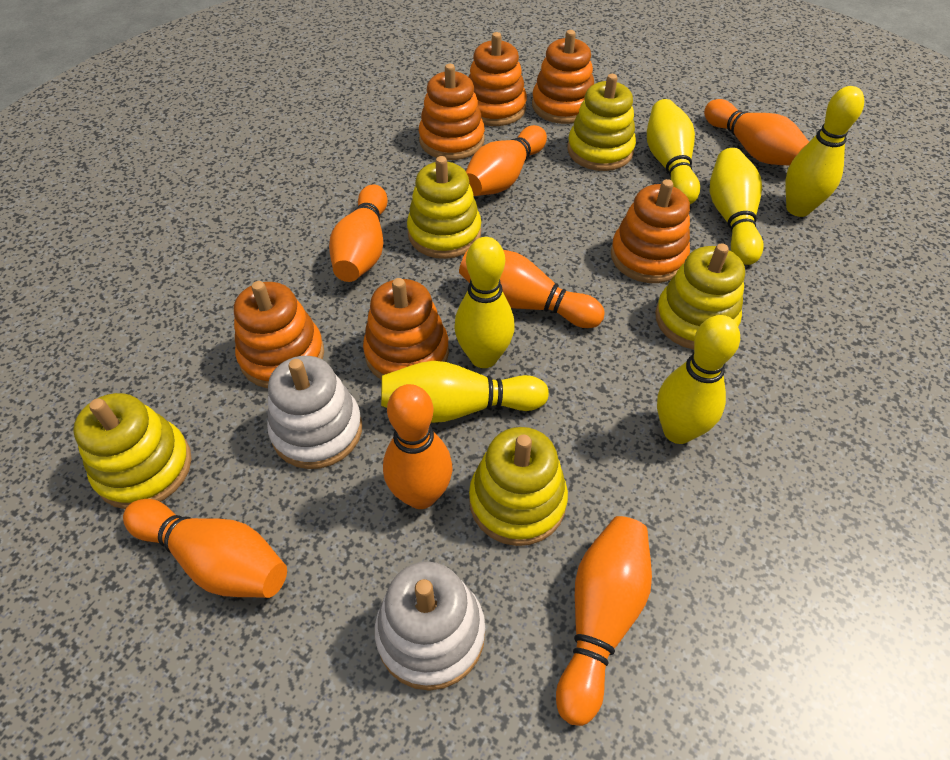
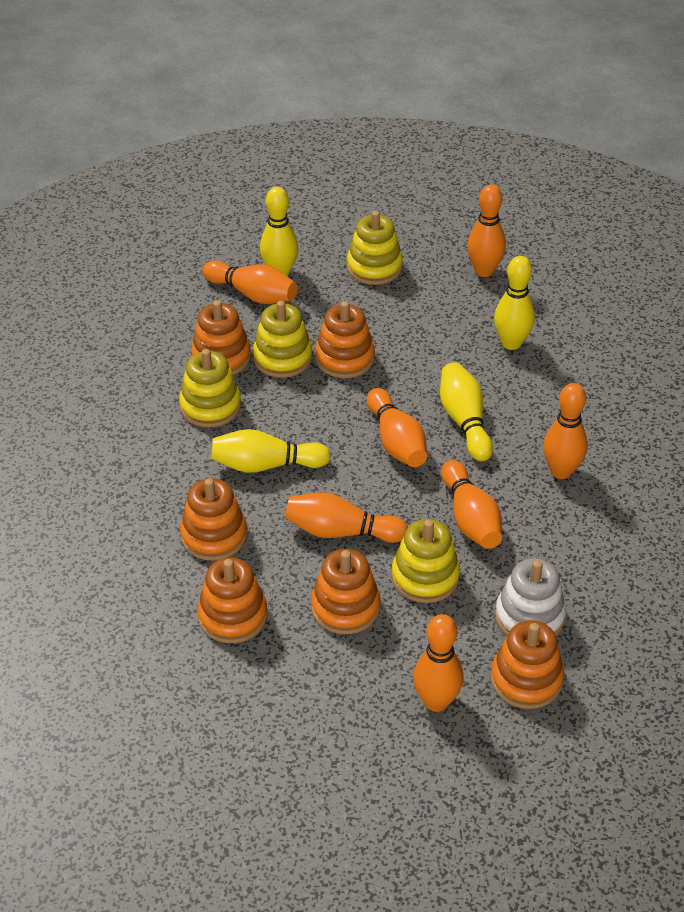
white stacking toy: [267,356,362,469] [375,562,485,691] = 2 -> [495,558,566,636] = 1
yellow bowling pin: [381,361,549,423] [454,237,515,368] [647,99,700,204] [657,315,740,444] [709,148,764,265] [785,86,864,217] = 6 -> [212,429,331,473] [260,187,298,277] [440,362,493,461] [494,256,535,350] = 4
yellow stacking toy: [73,393,192,509] [407,156,481,259] [469,427,568,546] [567,74,636,171] [655,243,745,350] = 5 -> [179,349,241,427] [253,301,313,378] [347,211,403,285] [391,519,460,603] = 4

